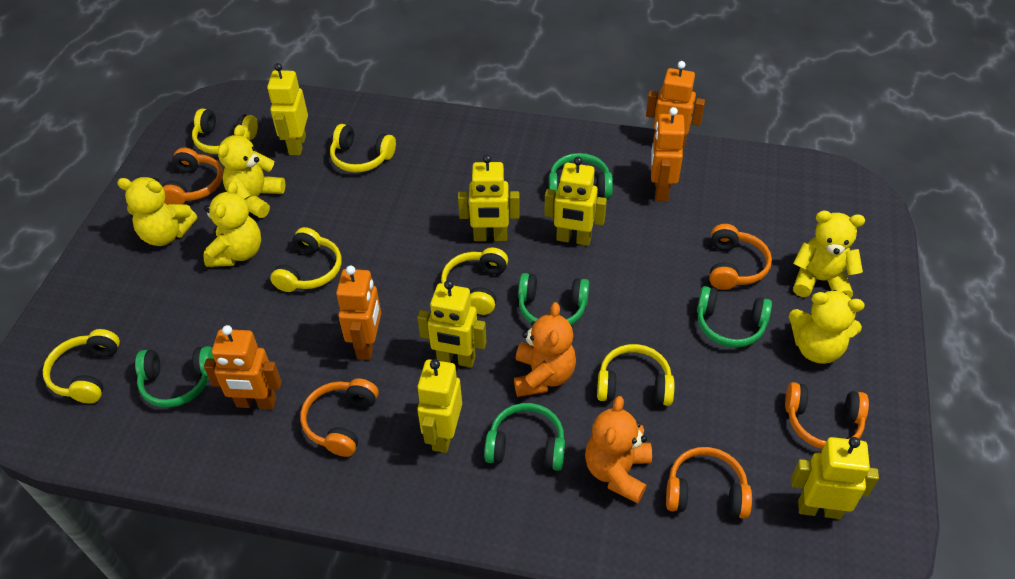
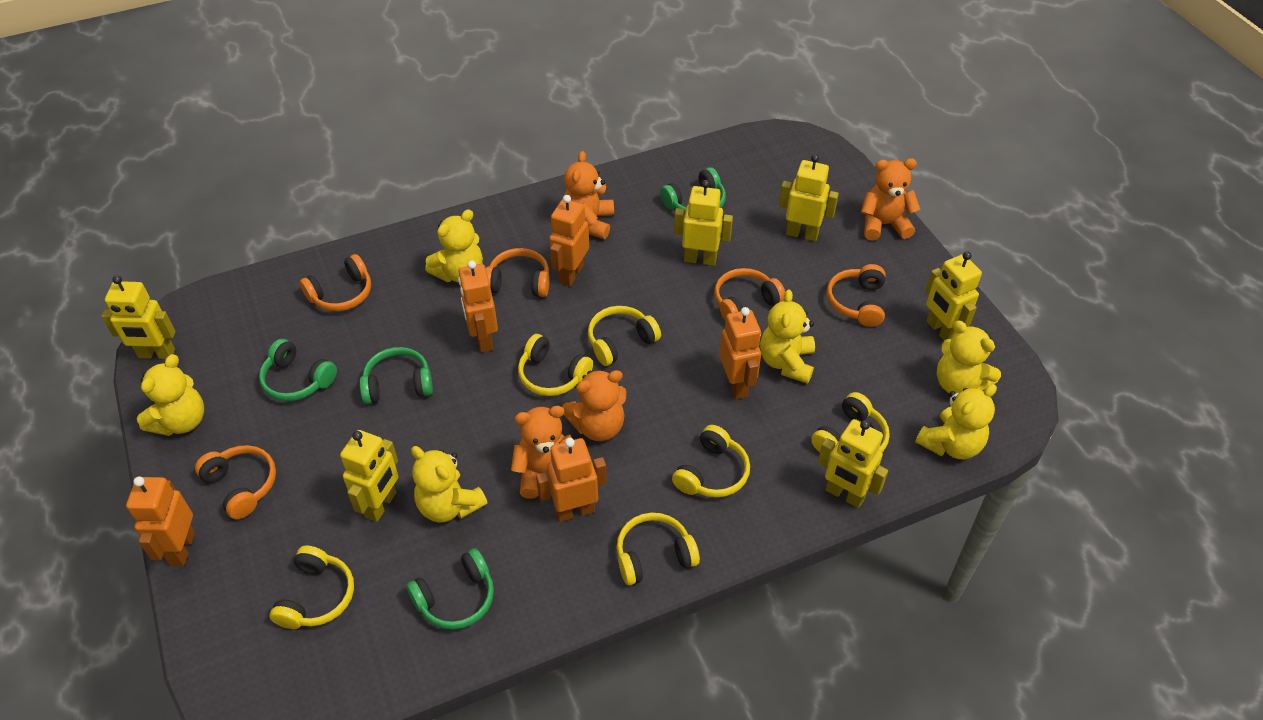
green headphones: [135,346,214,407] [484,403,565,471] [518,273,589,325] [549,153,613,198] [697,286,772,348] = 5 -> [259,339,337,401] [359,347,433,404] [406,548,494,630] [660,167,726,215] = 4
orange robot: [204,325,282,409] [336,266,381,360] [646,61,705,150] [651,107,685,201] = 4 -> [126,477,195,566] [458,260,498,353] [536,438,607,522] [549,195,589,287] [719,307,761,399] = 5
orange teddy bear: [514,302,576,397] [585,396,652,503] = 2 -> [511,406,572,499] [562,370,627,441] [563,151,614,239] [861,158,920,241] = 4
yellow teddy bear: [117,177,197,246] [204,181,261,267] [218,125,286,218] [789,290,865,364] [793,211,865,298] = 5 -> [137,354,204,436] [411,446,488,522] [425,209,483,282] [760,289,815,384] [915,384,997,459] [937,321,1001,393] = 6

